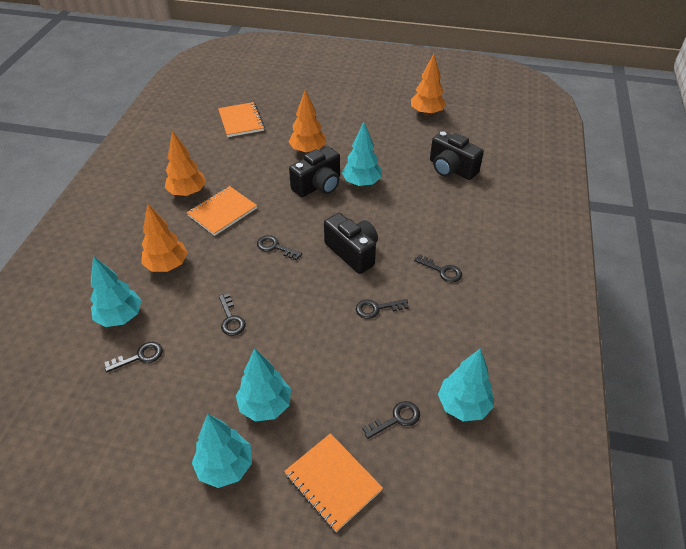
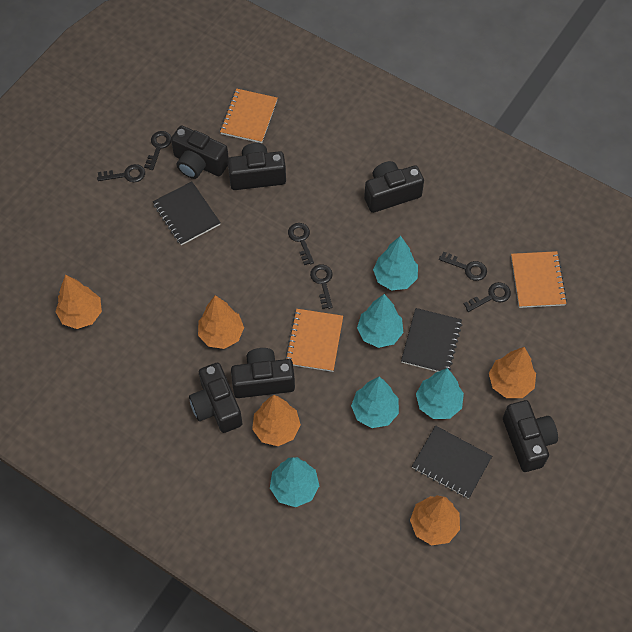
black camera: [289,147,340,197] [324,213,378,274] [430,131,484,180] = 3 -> [171,126,229,179] [189,363,242,433] [228,143,286,190] [231,348,295,398] [364,161,424,213] [503,400,558,472] = 6
black notebook: none = 0 -> [153,181,221,245] [401,308,462,372] [412,425,492,499] = 3
orange tree: [141,204,188,272] [165,131,206,196] [288,90,326,154] [411,54,446,116] = 4 -> [55,275,102,329] [198,295,244,349] [252,395,301,446] [410,495,460,545] [489,347,536,398] = 5

